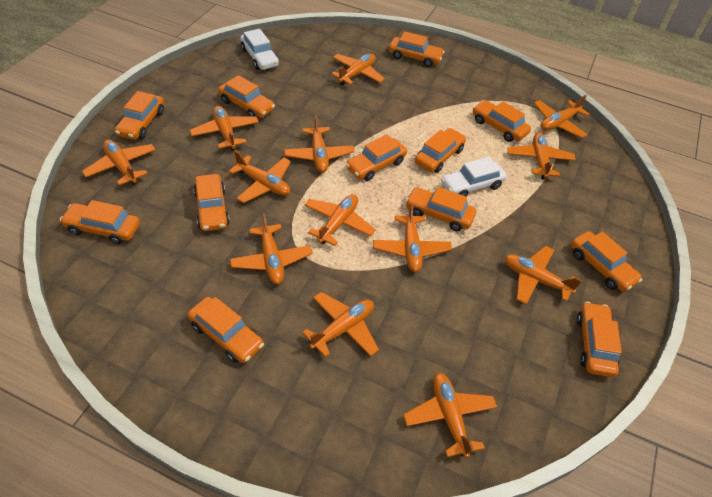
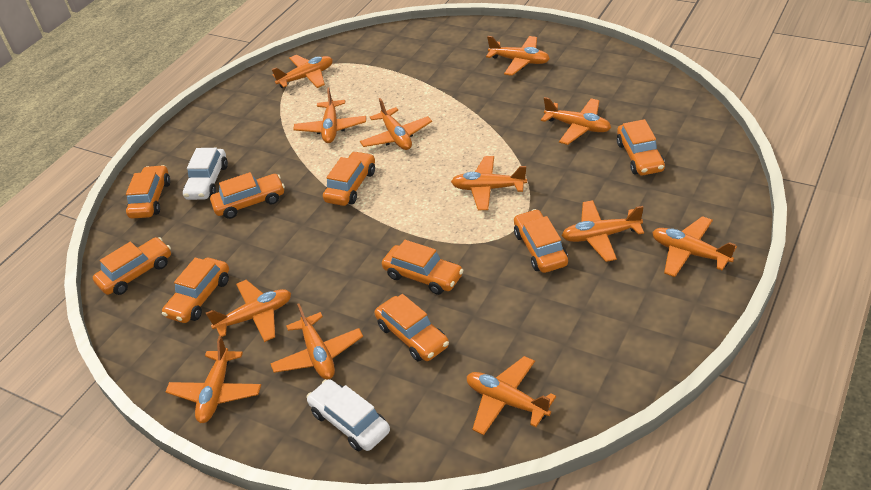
orange car: [60,200,140,245] [115,91,164,140] [188,297,264,363] [193,174,230,231] [218,75,275,118] [346,134,407,181] [389,31,445,67] [406,187,476,231] [415,128,466,173] [473,100,531,142] [571,231,642,292] [577,302,622,377] = 12 -> [93,237,171,295] [126,165,170,219] [162,257,229,323] [210,172,285,219] [323,151,375,206] [375,294,449,362] [382,240,464,295] [514,209,568,273] [617,119,665,175] = 9
orange plane: [82,139,156,185] [189,106,259,151] [229,150,291,203] [230,213,313,284] [284,115,355,172] [302,292,379,358] [305,194,376,246] [331,54,385,85] [373,203,452,272] [403,373,497,458] [504,246,582,304] [507,133,576,180] [534,95,589,138] = 13 -> [166,336,261,423] [206,280,291,342] [270,303,363,380] [272,55,333,88] [293,87,366,143] [360,98,432,150] [451,156,527,210] [467,356,556,435] [486,36,550,76] [541,97,611,145] [562,200,644,262] [652,216,737,277] = 12

